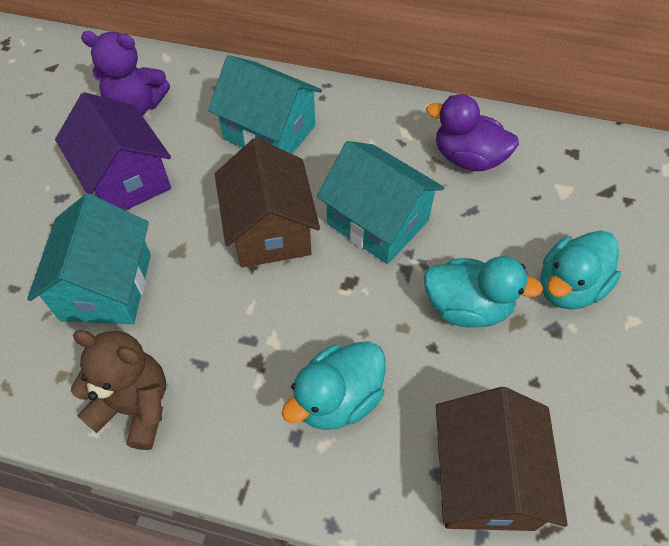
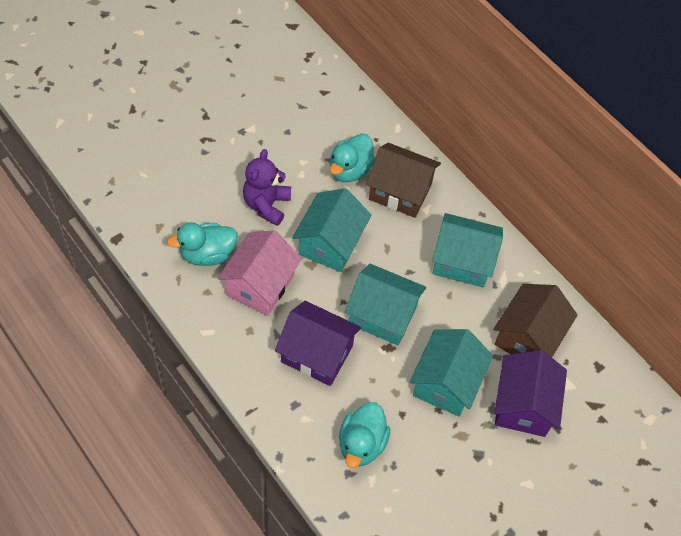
brown teddy bear: [71,330,166,450] = 1 -> none = 0
pink house: none = 0 -> [217,230,302,316] = 1
purple duck: [426,94,519,171] = 1 -> none = 0
purple house: [55,92,171,211] = 1 -> [275,301,361,386] [494,350,567,437] = 2
turquoise house: [27,193,151,324] [208,55,322,154] [317,141,444,264] = 3 -> [292,188,371,272] [345,264,426,345] [410,329,493,417] [432,213,503,287] = 4

